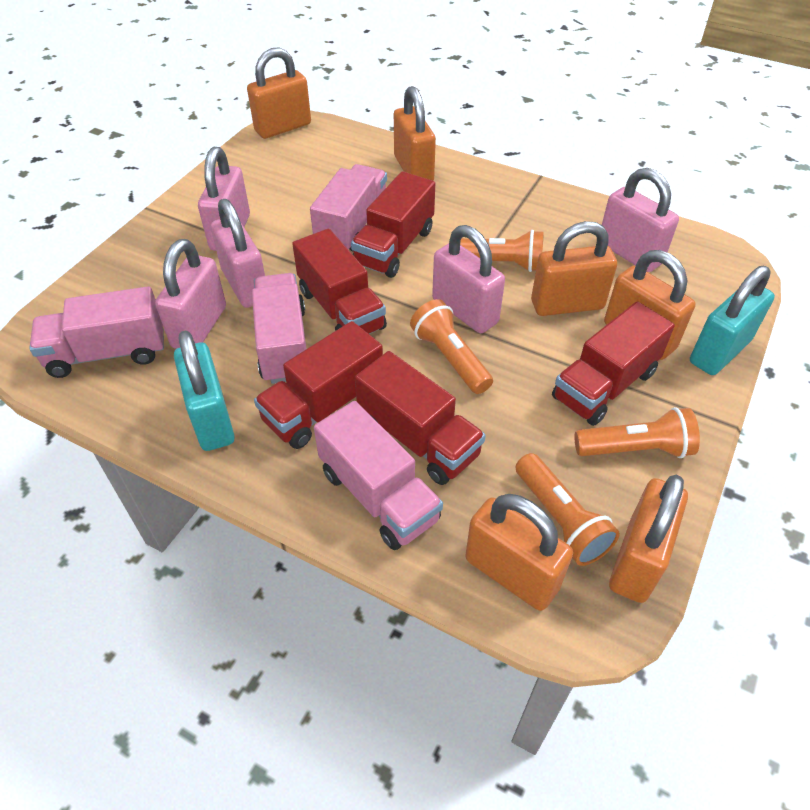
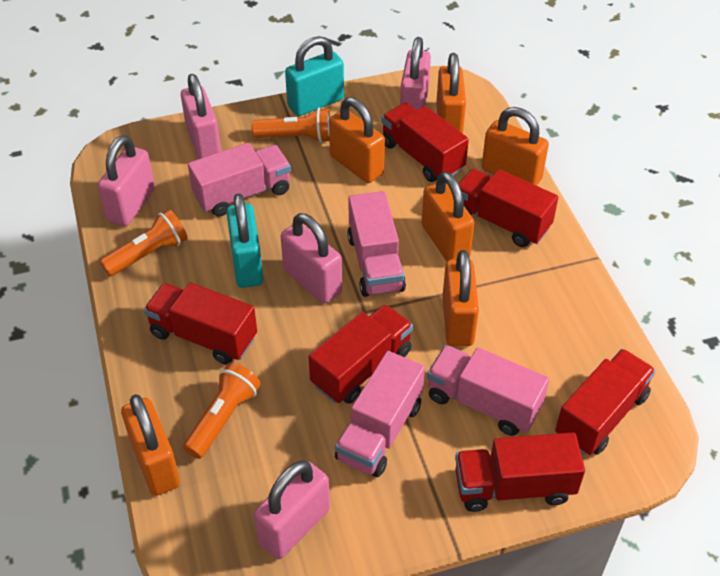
orange flashlight: [410,299,493,394] [460,230,544,272] [516,453,620,566] [575,407,700,458] = 4 -> [100,209,188,276] [183,363,261,459] [251,108,330,143] = 3
red truck: [254,321,383,449] [292,229,387,334] [351,171,435,278] [355,351,486,485] [552,301,675,426] = 5 -> [144,283,257,364] [308,304,413,404] [381,103,469,182] [455,433,585,512] [458,169,558,247] [555,349,656,455] = 6

